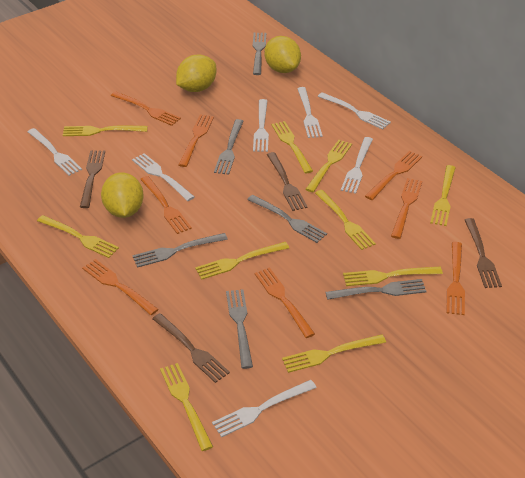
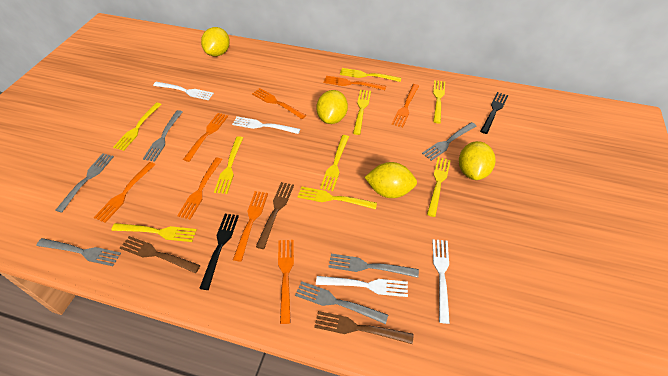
black fork: none = 0 -> [199,214,239,290] [480,92,508,134] = 2
brown fork: [80,150,105,208] [152,313,230,383] [267,152,308,211] [465,218,502,288] = 4 -> [120,236,200,273] [256,182,294,249] [314,311,414,344] = 3
white fork: [28,128,82,176] [132,153,194,201] [212,380,317,437] [253,99,269,152] [297,87,323,138] [318,92,391,130] [341,137,373,194] = 7 -> [153,82,214,100] [232,116,300,134] [316,276,408,297] [433,239,450,324] = 4
yellow fork: [37,215,119,258] [63,125,148,136] [160,363,213,451] [195,242,289,280] [271,121,313,174] [282,334,386,373] [305,140,352,192] [315,190,376,250] [343,267,443,286] [430,165,456,226] = 10 -> [111,223,197,242] [113,102,162,151] [214,136,243,194] [298,186,377,209] [320,135,349,191] [340,68,401,82] [353,90,371,135] [427,157,451,217] [433,80,445,123] = 9
yellow lemon: [101,172,144,218] [176,55,216,92] [264,36,301,73] = 3 -> [201,27,230,57] [316,90,348,124] [364,162,417,198] [459,141,495,180] = 4

